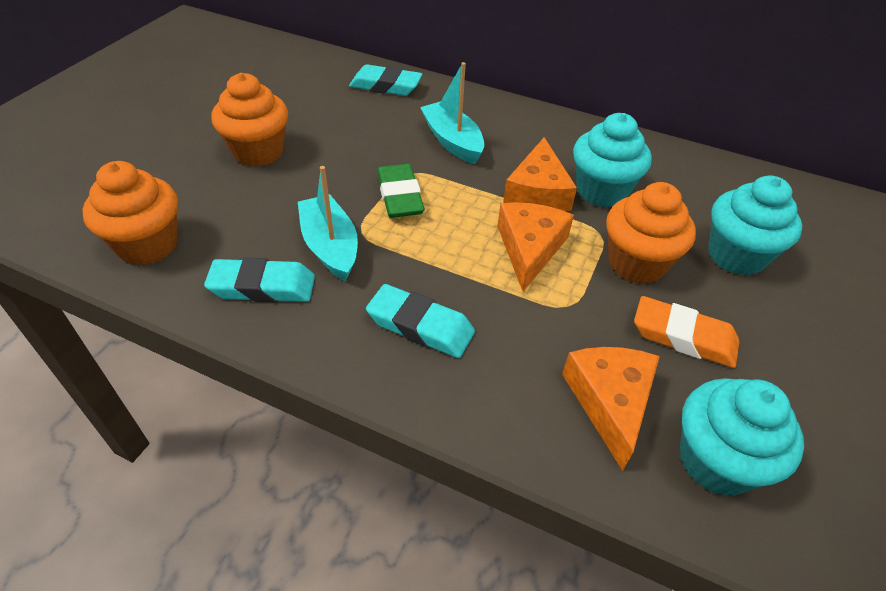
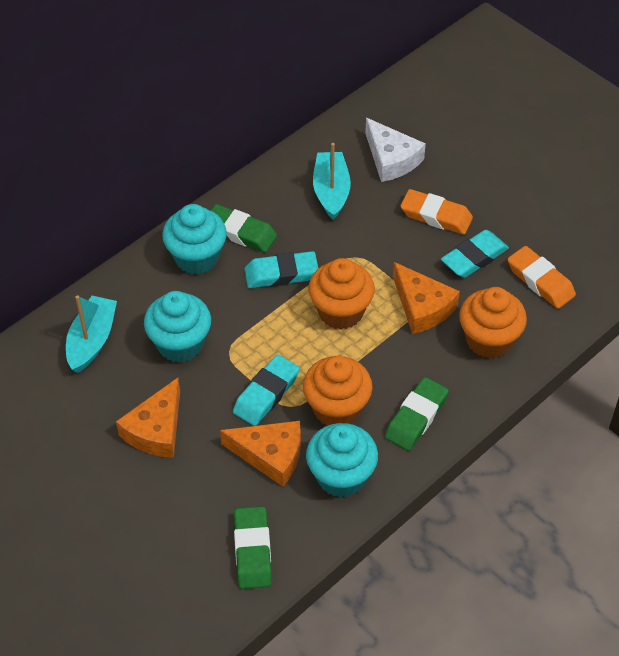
green eraser: [377,164,425,218] = 1 -> [211,204,277,253] [234,506,272,589] [385,377,449,451] = 3
orange eraser: [634,296,739,368] = 1 -> [400,189,473,235] [508,246,576,309] = 2
white cheese: none = 0 -> [365,118,426,182] = 1

